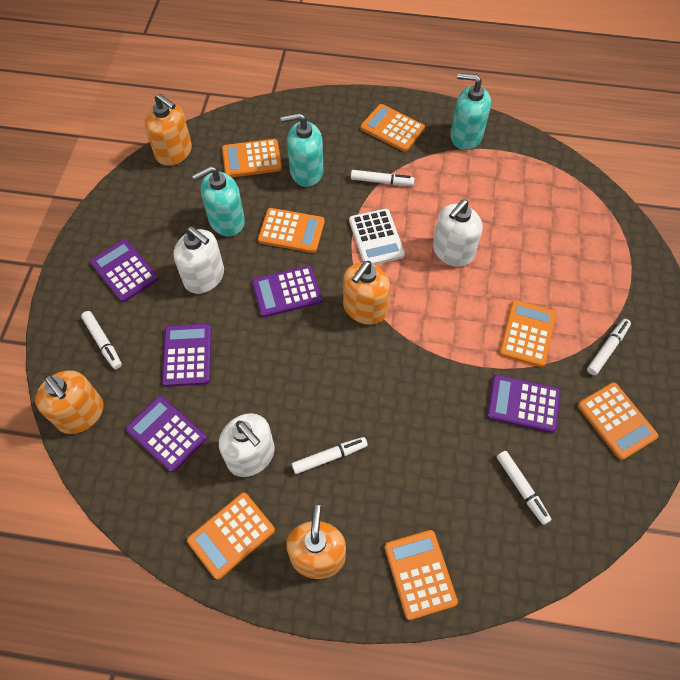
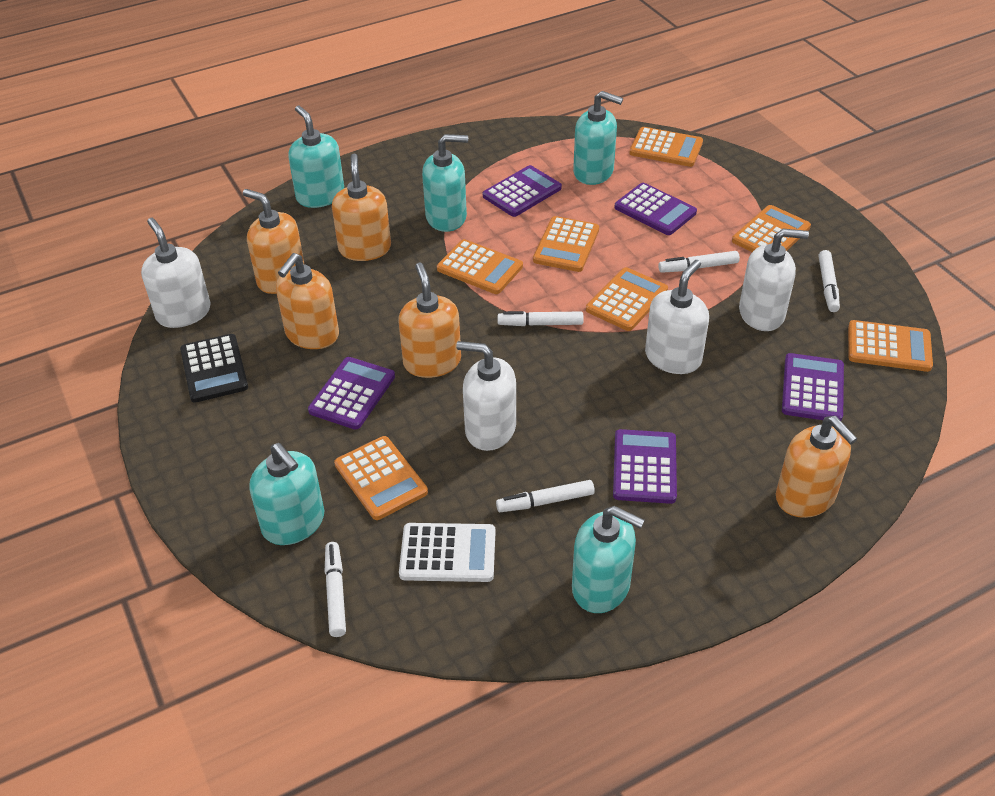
black calculator: none = 0 -> [180,334,248,403] = 1
orange soap dispenser: [35,370,104,434] [144,93,192,166] [286,505,346,579] [343,261,391,325] = 4 -> [243,189,304,294] [276,253,339,349] [332,154,391,261] [398,263,461,378] [776,416,857,518] = 5
turquoise soap dispenser: [192,166,245,236] [280,113,323,187] [450,73,491,150] = 3 -> [249,443,324,545] [289,105,344,208] [422,134,468,232] [572,506,645,613] [573,91,623,185] = 5
white soap dispenser: [174,226,224,294] [219,413,275,477] [433,199,483,267] = 3 -> [141,218,211,328] [456,341,516,451] [645,260,709,374] [739,229,809,331] = 4

